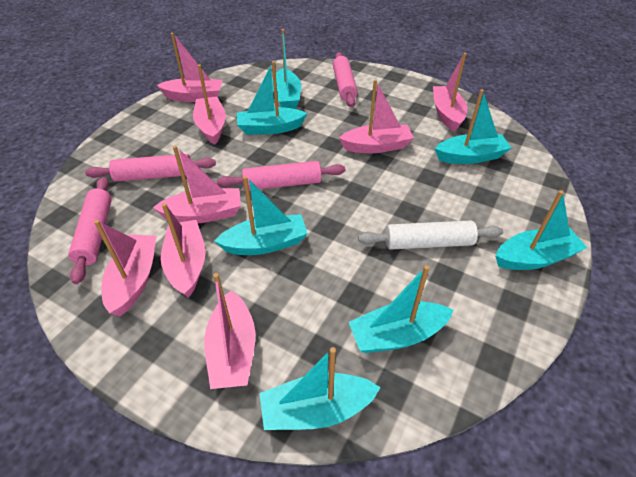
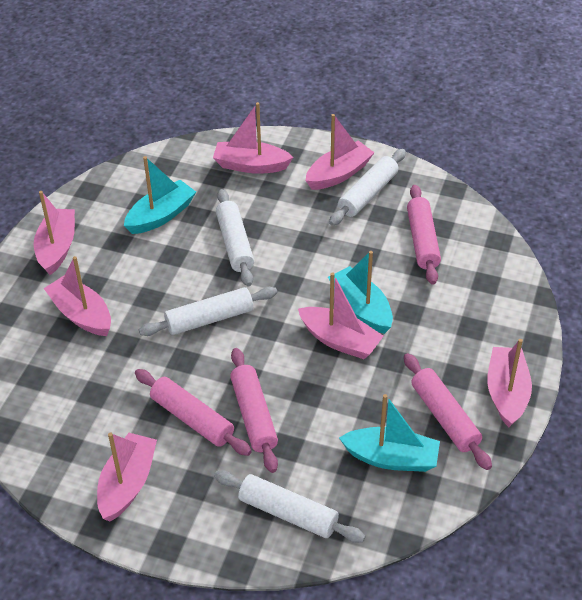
pink boat: [94,220,156,316] [153,146,241,223] [157,33,223,102] [161,203,205,298] [193,64,226,145] [204,273,255,389] [339,80,414,153] [433,53,467,132] = 8 -> [34,191,75,275] [44,256,111,336] [97,432,157,521] [213,102,293,174] [298,272,383,359] [306,114,375,190] [487,339,532,427] = 7
turquoise boat: [214,176,308,255] [237,61,307,135] [259,347,381,430] [272,29,301,109] [349,265,453,353] [435,89,511,164] [496,190,587,270] = 7 -> [124,156,196,234] [328,251,393,334] [339,394,440,472] = 3
white rolling pin: [358,220,503,250] = 1 -> [139,287,277,336] [214,470,366,543] [216,189,254,286] [329,149,406,226] = 4

